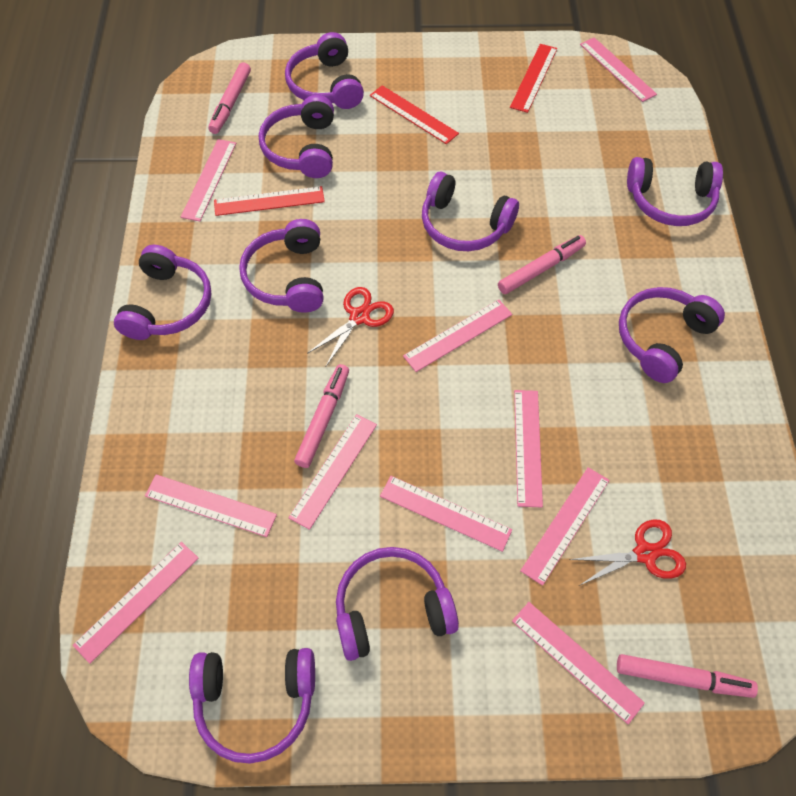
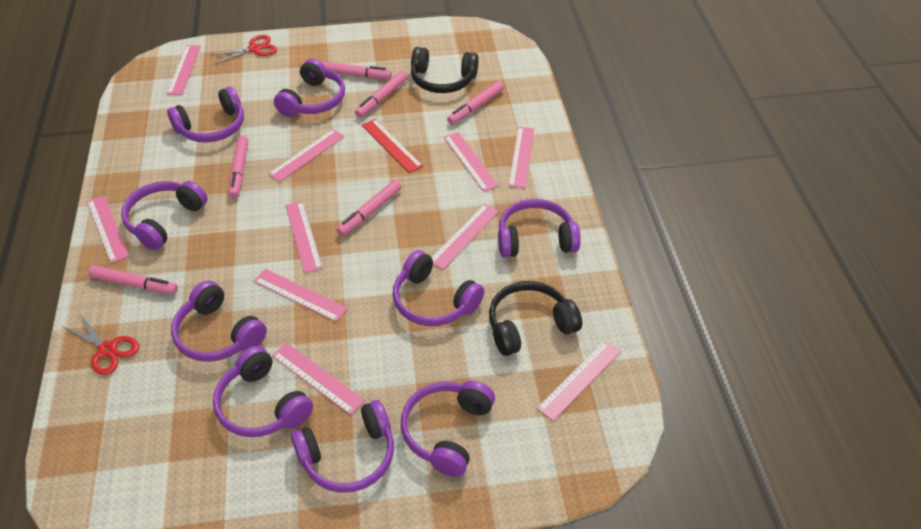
black headphones: none = 0 -> [411,47,479,93] [489,281,582,356] = 2
pink marker: [208,62,251,134] [294,364,349,468] [498,235,586,294] [617,654,758,698] = 4 -> [88,265,178,295] [228,136,248,199] [320,61,392,79] [337,180,402,236] [355,71,408,118] [447,81,504,125] = 6
red ruler: [214,186,325,216] [370,85,459,144] [510,44,557,113] = 3 -> [362,119,423,173] = 1

